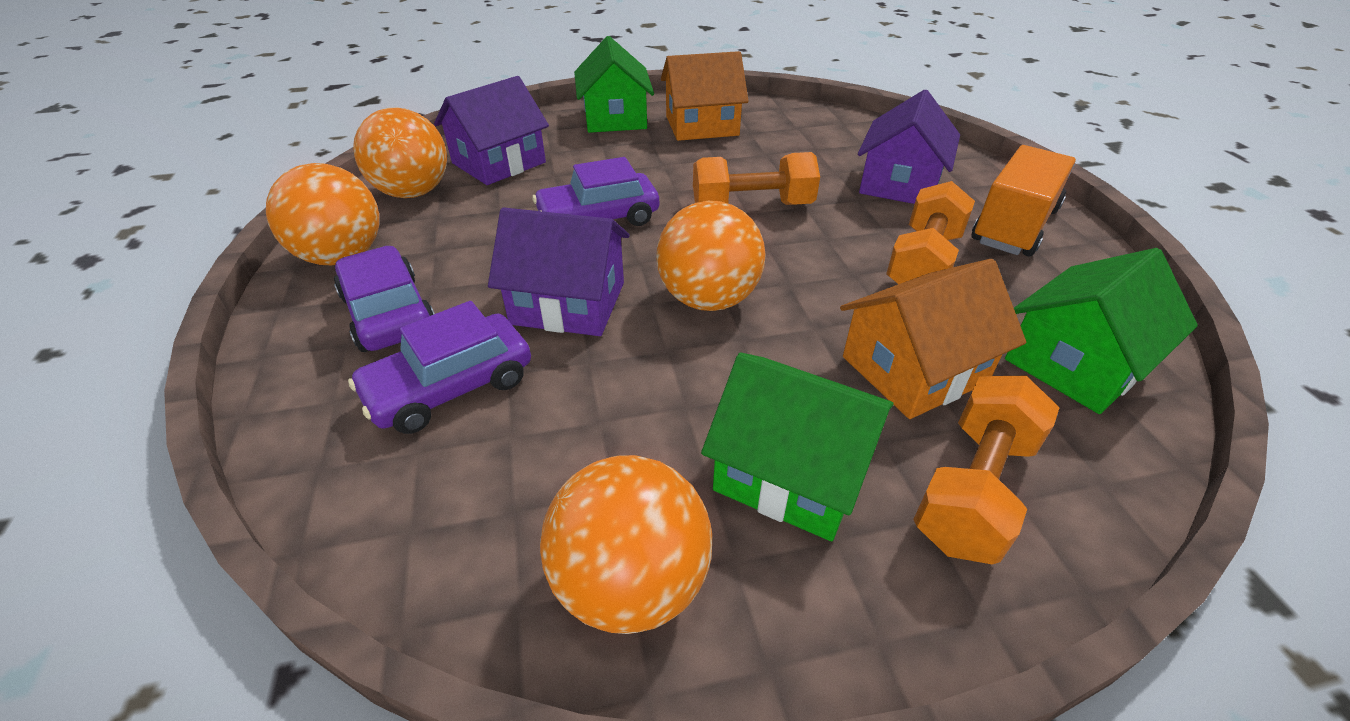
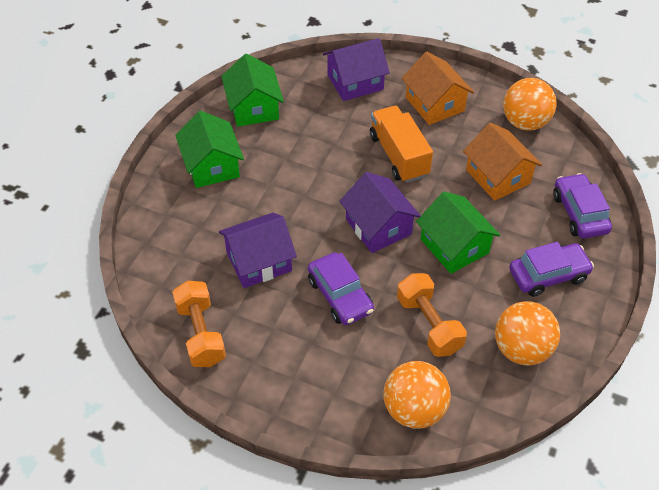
orange ball: [266,163,379,265] [353,108,447,198] [540,455,712,634] [656,201,766,311] = 4 -> [383,361,451,429] [495,301,560,365] [503,78,557,131] = 3
orange dumbbell: [693,152,820,205] [886,181,975,284] [913,376,1060,564] = 3 -> [172,281,226,367] [397,273,467,357] = 2

